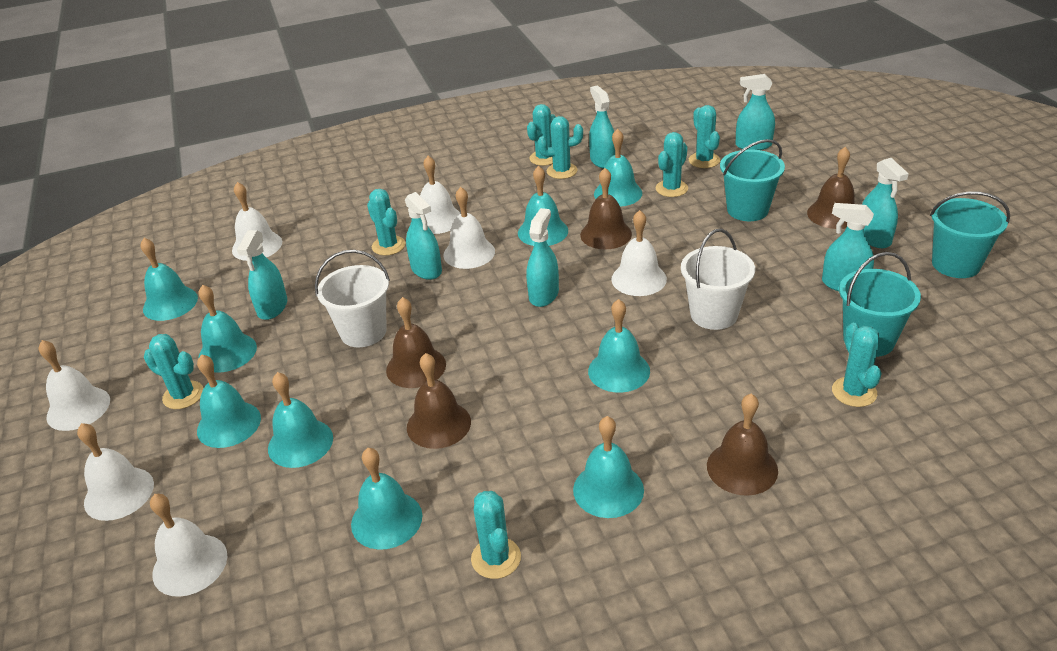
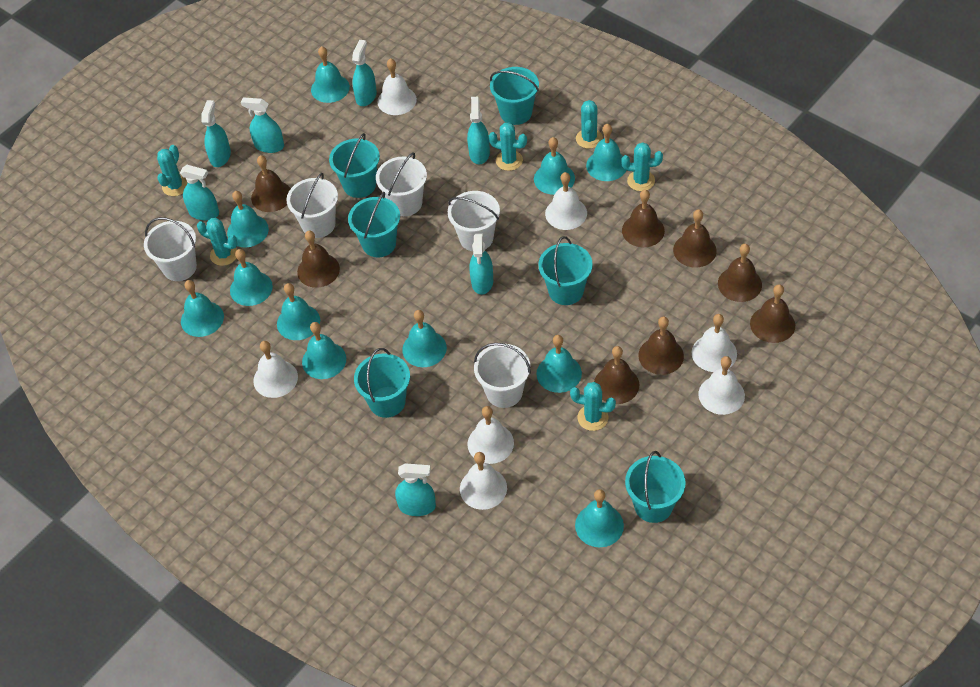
brown bell: [386,297,446,388] [407,353,471,449] [580,168,632,249] [707,394,778,496] [807,147,855,229] = 5 -> [251,155,290,212] [297,230,340,288] [594,346,639,404] [622,189,665,247] [638,317,684,375] [673,209,717,268] [718,244,762,302] [750,284,795,343] = 8
turquoise bell: [141,238,198,321] [197,354,261,448] [198,284,257,372] [268,372,333,468] [351,448,422,550] [518,166,568,246] [573,416,644,518] [588,299,650,393] [594,129,642,207] = 9 -> [181,280,224,337] [227,191,269,248] [230,249,273,306] [277,283,320,340] [302,322,346,379] [311,46,350,103] [402,310,447,367] [534,137,575,195] [536,335,582,393] [575,489,624,547] [586,124,626,181] = 11
turquoise bucket: [720,139,785,221] [839,252,921,357] [930,192,1010,278] = 3 -> [329,133,380,198] [348,192,400,257] [354,348,410,418] [490,67,539,125] [538,236,593,305] [625,451,686,523] = 6
turquoise cactus: [144,334,204,409] [367,189,405,256] [471,491,521,579] [527,104,556,166] [537,116,583,179] [656,132,688,197] [689,105,720,168] [832,322,881,407] = 8 -> [157,145,188,196] [197,218,238,266] [489,122,527,171] [570,382,616,431] [576,100,603,149] [621,142,663,191] = 6
white bucket: [315,250,390,347] [681,229,755,330] = 2 -> [144,217,197,281] [286,173,338,238] [376,152,427,216] [448,191,500,251] [474,343,531,408] = 5

